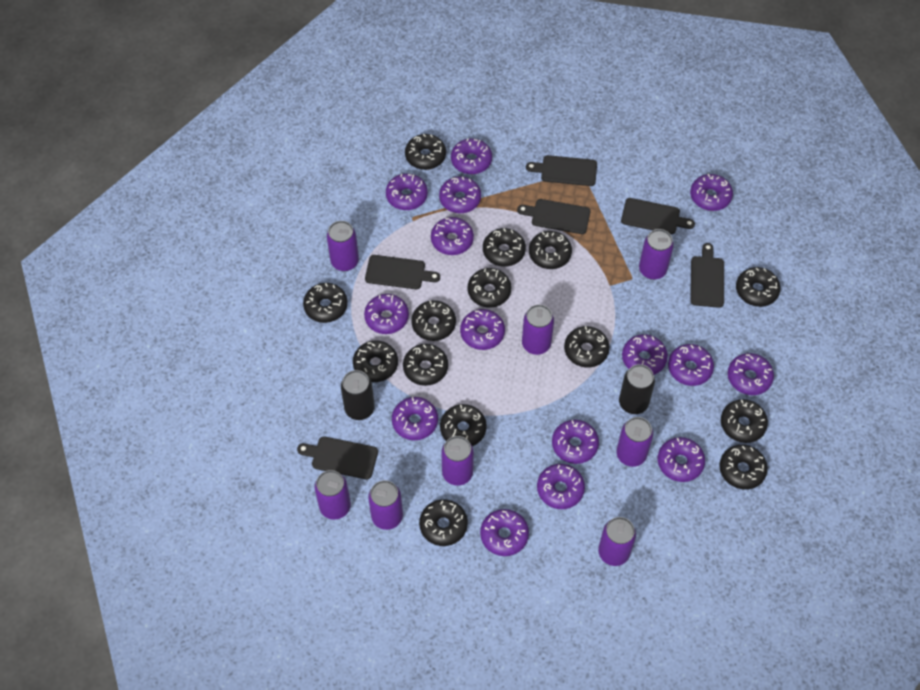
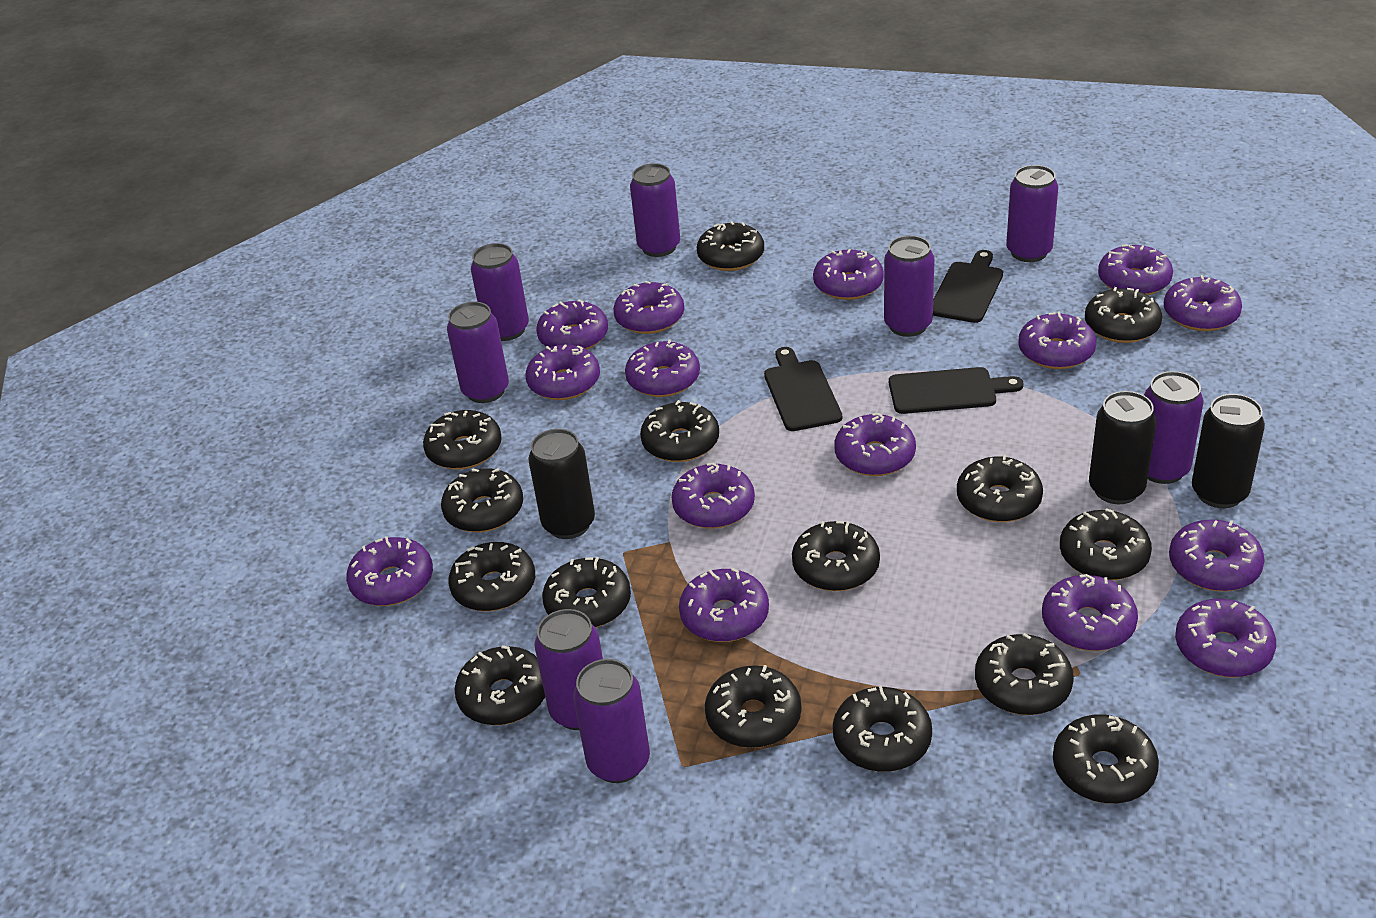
black can: [341,370,375,420] [619,364,655,414] = 2 -> [529,429,595,539] [1089,391,1156,504] [1192,394,1265,508] = 3
black cutting board: [297,436,378,479] [365,255,440,289] [517,199,590,234] [526,155,597,186] [621,198,695,234] [690,243,724,308] = 6 -> [764,347,842,431] [889,367,1023,414] [933,250,1003,323] = 3
black donut: [303,283,348,323] [353,341,398,382] [403,344,448,386] [405,134,446,170] [411,300,456,341] [419,499,468,546] [440,404,487,446] [468,268,511,308] [483,228,526,267] [529,231,572,269] [564,326,610,368] [719,445,768,490] [721,399,768,443] [736,267,781,307] = 14 -> [423,410,502,470] [441,468,523,532] [448,542,535,612] [454,645,545,725] [542,557,631,628] [640,400,719,462] [697,221,764,271] [705,665,801,748] [792,521,880,591] [833,686,932,772] [957,455,1043,522] [975,633,1074,715] [1053,715,1159,804] [1060,508,1152,580] [1085,287,1162,343] = 15

